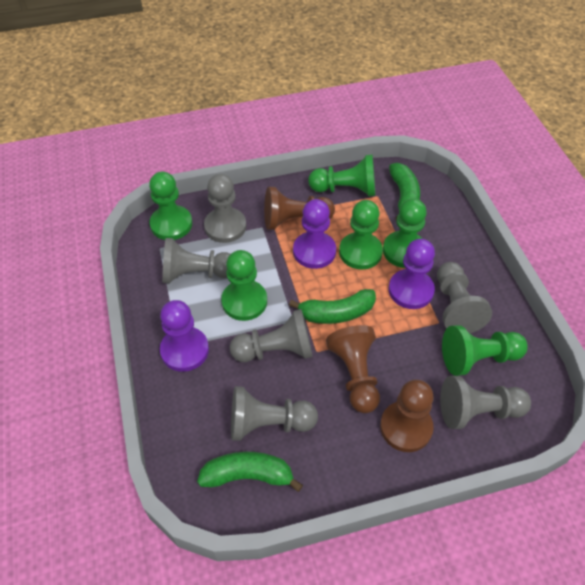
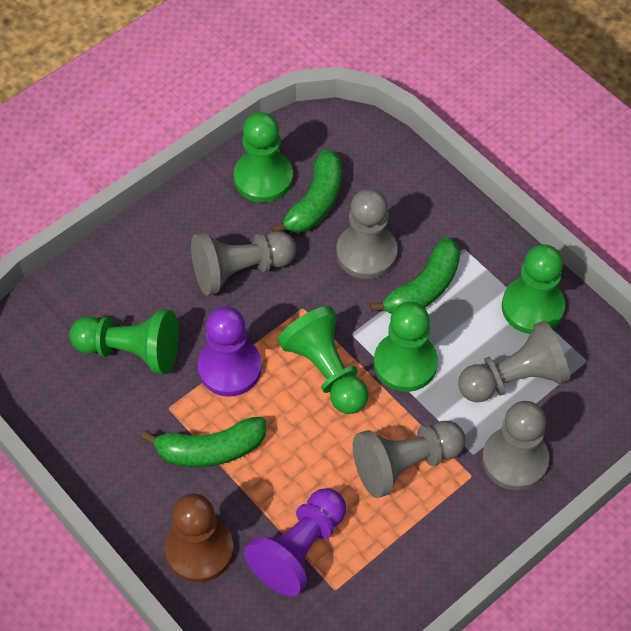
brown pawn: [264,187,335,230] [326,325,380,413] [380,379,434,452] = 3 -> [165,494,234,583] = 1
green pawn: [149,172,192,240] [221,250,267,321] [308,155,375,196] [339,200,383,270] [383,198,427,268] [442,325,528,376] = 6 -> [69,309,179,374] [234,112,293,203] [277,306,369,414] [374,302,438,392] [502,244,565,334] = 5
grey pawn: [162,238,230,284] [204,174,246,243] [230,309,313,362] [231,386,318,441] [437,262,492,333] [440,376,531,429] = 6 -> [191,231,297,296] [336,189,397,279] [353,421,465,498] [458,321,570,402] [482,401,549,490] = 5
purple pawn: [160,300,209,372] [293,199,336,269] [389,239,435,309] = 3 -> [198,306,262,397] [244,488,346,596] = 2

